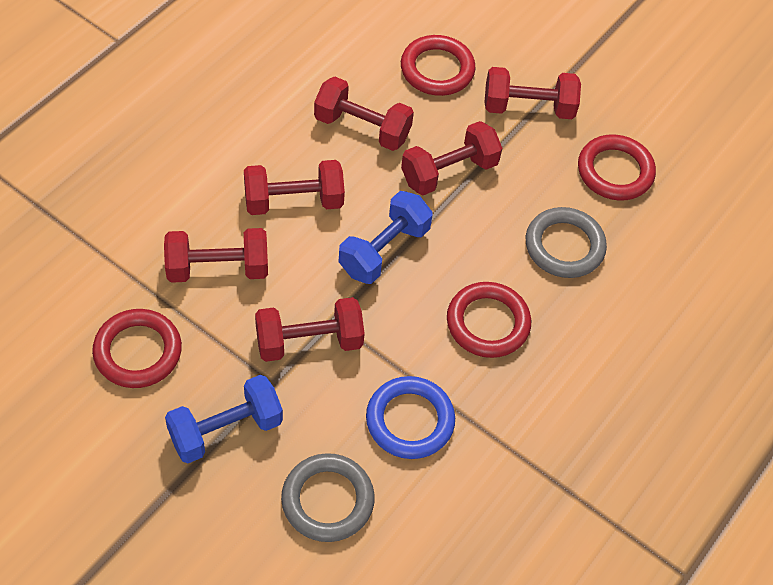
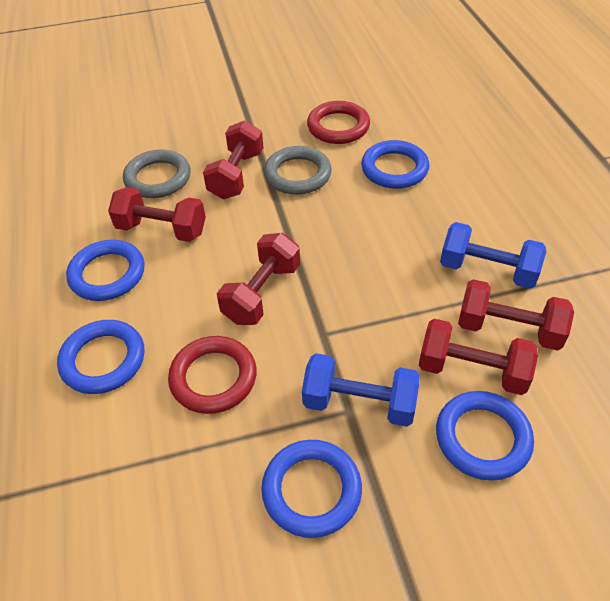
blue ring: [366,376,455,459] = 1 -> [57,320,144,394] [66,240,145,301] [261,440,362,538] [361,140,429,189] [436,391,534,481] = 5
red dumbbell: [164,228,268,283] [244,160,345,215] [255,297,365,362] [314,77,414,151] [401,121,502,195] [485,67,581,119] = 6 -> [108,187,206,242] [203,120,264,199] [217,233,300,325] [419,319,538,395] [458,279,574,351] = 5
red ring: [92,309,182,388] [401,35,476,96] [447,282,531,358] [578,134,656,201] = 4 -> [168,336,257,414] [307,101,370,144] = 2

